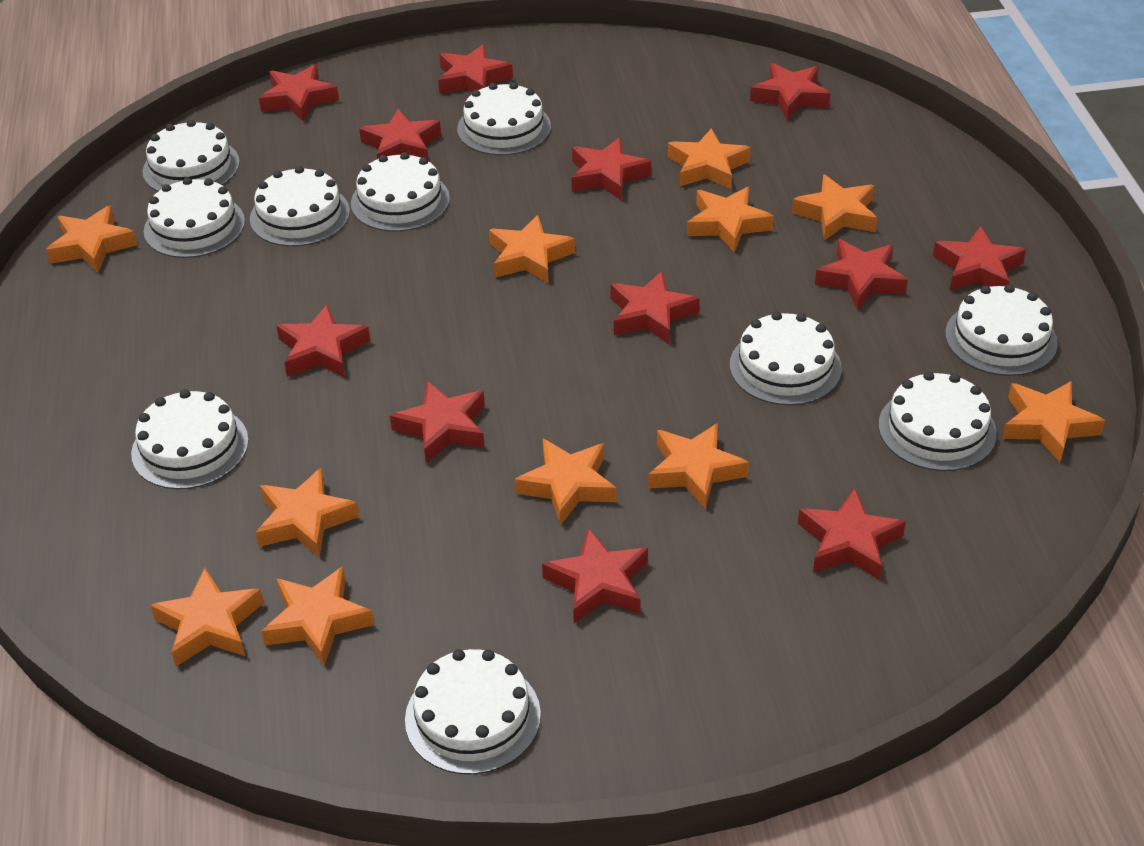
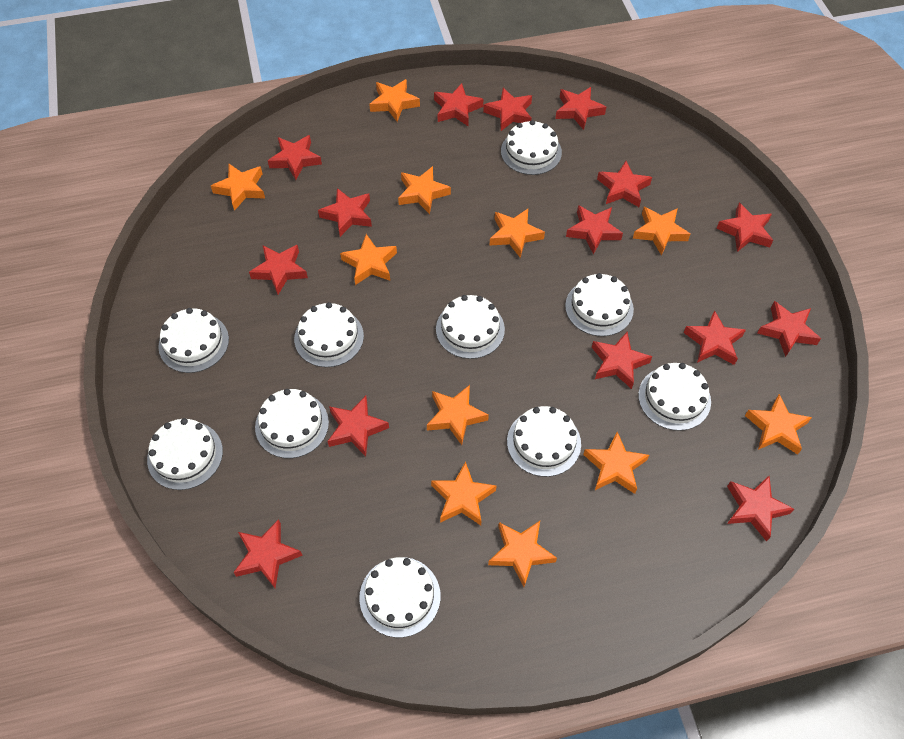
red star: [259,64,339,122] [276,304,370,377] [359,109,441,161] [390,381,485,463] [438,44,513,94] [542,528,648,623] [572,138,651,200] [610,271,700,344] [750,63,831,120] [798,488,906,580] [815,239,908,310] [933,226,1026,290] = 12 -> [233,519,303,588] [249,245,308,295] [268,135,322,180] [318,188,372,237] [327,396,389,457] [434,83,483,126] [483,88,532,131] [555,87,606,130] [566,205,623,255] [592,332,652,389] [597,161,652,207] [684,310,746,365] [716,203,773,252] [727,476,794,542] [757,301,821,357] = 15

